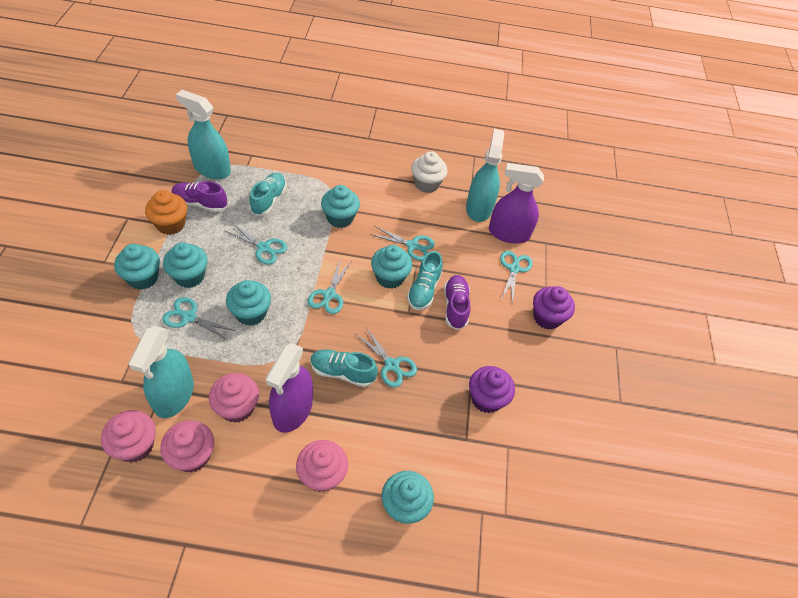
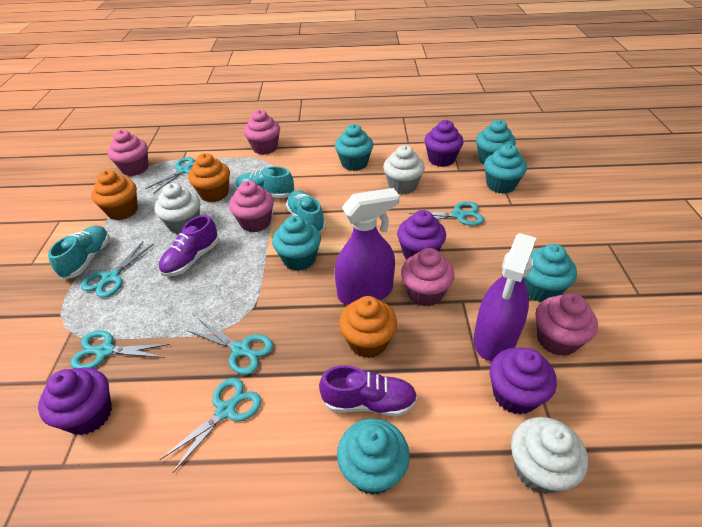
orange cupcake: [145,190,187,235] = 1 -> [91,170,138,220] [188,153,230,202] [339,296,397,358] = 3
pink cupcake: [101,410,156,463] [160,420,214,473] [209,373,259,423] [296,440,348,492] = 4 -> [108,130,148,176] [229,181,274,232] [244,110,280,155] [401,248,454,306] [535,293,598,356] = 5
purple cupcake: [469,366,515,413] [533,286,575,330] = 2 -> [38,368,112,435] [397,210,446,259] [424,120,464,167] [489,348,557,415] = 4
turquoise spray bottle: [128,326,194,418] [176,90,231,179] [466,129,504,222] = 3 -> none = 0
white cupcake: [411,151,448,193] = 1 -> [155,183,200,234] [383,145,425,194] [511,417,588,494] = 3

